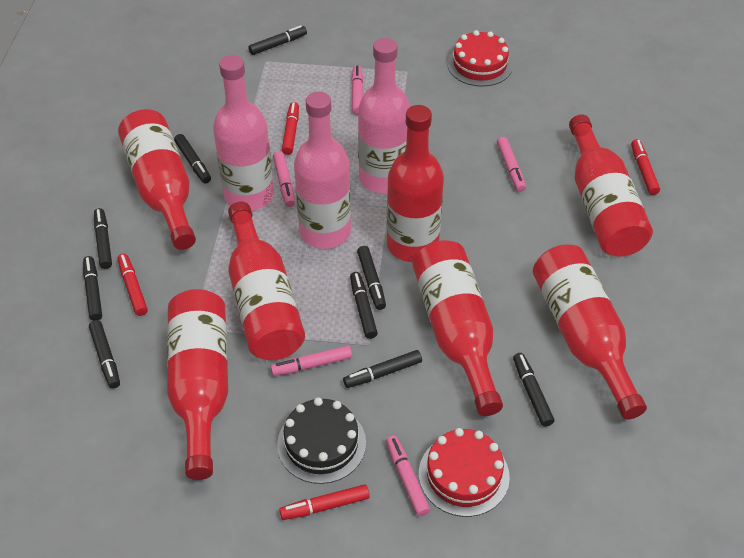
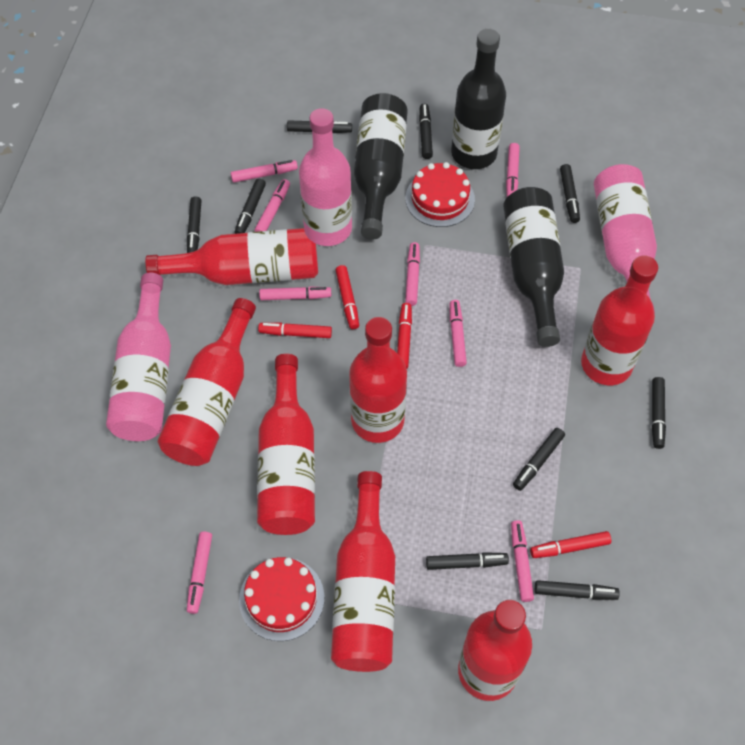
black bottle: none = 0 -> [354,93,408,240] [451,29,506,169] [503,187,564,347] = 3
black cake: [277,397,366,484] = 1 -> none = 0
pink marker: [271,345,352,376] [273,151,295,207] [351,65,363,115] [386,436,430,516] [497,137,526,192] = 5 -> [187,531,212,614] [231,160,298,183] [254,179,290,232] [259,286,331,300] [405,242,420,306] [450,300,467,367] [506,143,520,197] [511,520,534,602] = 8

